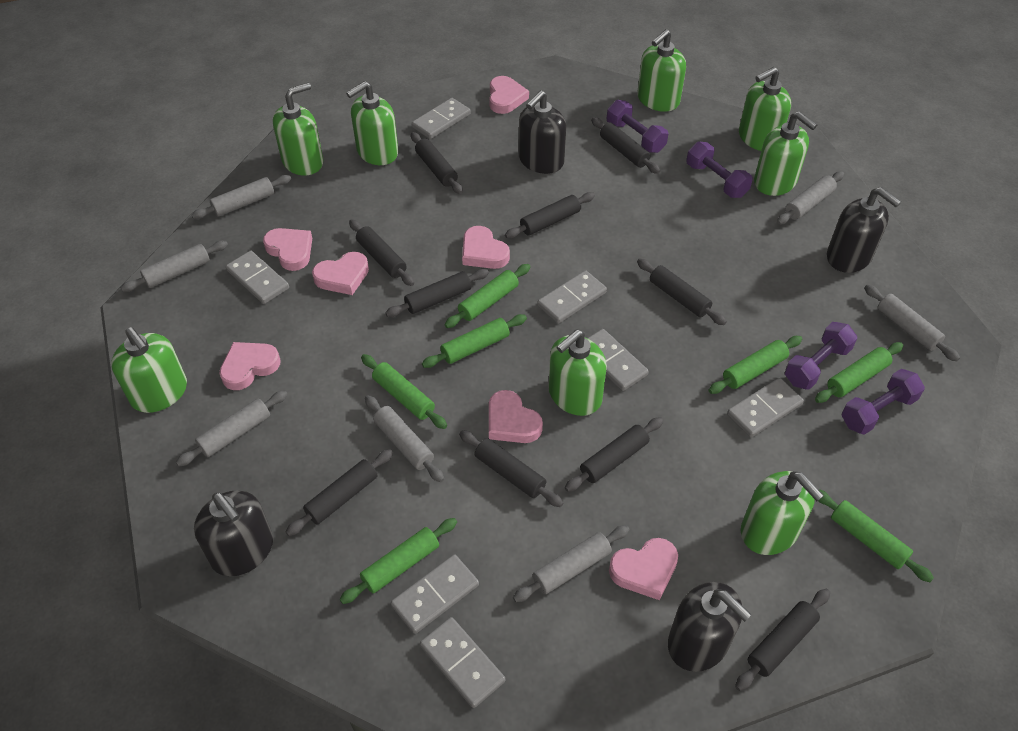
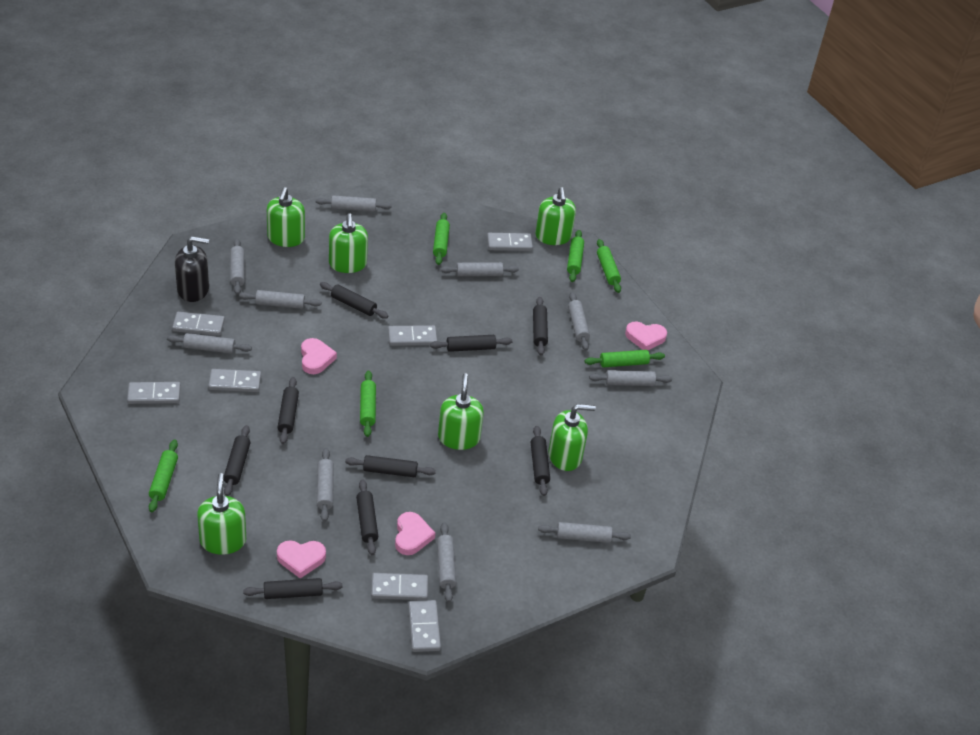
black rolling pin: [286,449,393,536] [349,219,414,286] [385,269,489,317] [411,132,463,194] [459,430,563,507] [505,192,595,238] [565,417,663,492] [591,117,660,174] [637,259,727,325] [735,589,830,691] = 10 -> [224,425,250,496] [243,578,343,599] [277,377,299,444] [320,282,389,318] [345,455,436,477] [356,479,378,555] [430,335,512,352] [531,426,550,496] [533,297,548,356] = 9
black soap dispenser: [194,491,273,576] [519,90,566,174] [668,582,752,672] [827,187,901,273] = 4 -> [175,236,209,302] = 1
green rolling pin: [340,518,457,604] [361,354,447,429] [422,314,527,368] [444,264,530,328] [709,336,802,394] [815,342,903,403] [818,489,934,582] = 7 -> [149,440,178,512] [360,371,376,437] [433,213,450,265] [567,230,584,282] [585,350,665,368] [597,239,621,293] = 6
green soap dispenser: [111,327,187,413] [273,83,323,175] [346,81,398,165] [548,329,607,416] [637,29,686,112] [739,67,791,151] [741,471,824,555] [754,111,817,196] = 8 -> [197,473,246,555] [267,187,305,247] [329,213,368,273] [438,373,484,450] [536,187,576,245] [548,404,596,471] = 6
grey rolling pin: [120,241,228,292] [176,390,288,466] [191,175,291,219] [365,395,444,482] [513,525,630,602] [777,171,844,225] [864,285,960,361] = 7 -> [167,333,252,354] [230,239,245,295] [239,290,321,309] [316,195,392,212] [317,448,334,522] [437,522,456,602] [441,262,519,277] [538,522,631,543] [568,292,590,351] [589,370,672,386] = 10
pink heart: [219,342,281,390] [263,228,312,271] [312,252,369,295] [462,226,510,269] [489,76,529,114] [489,390,543,443] [609,538,678,600] = 7 -> [277,540,326,578] [301,338,337,374] [395,512,435,555] [625,322,667,350] = 4
purple dumbbell: [607,100,668,153] [686,142,753,198] [785,322,857,390] [841,369,925,435] = 4 -> none = 0

